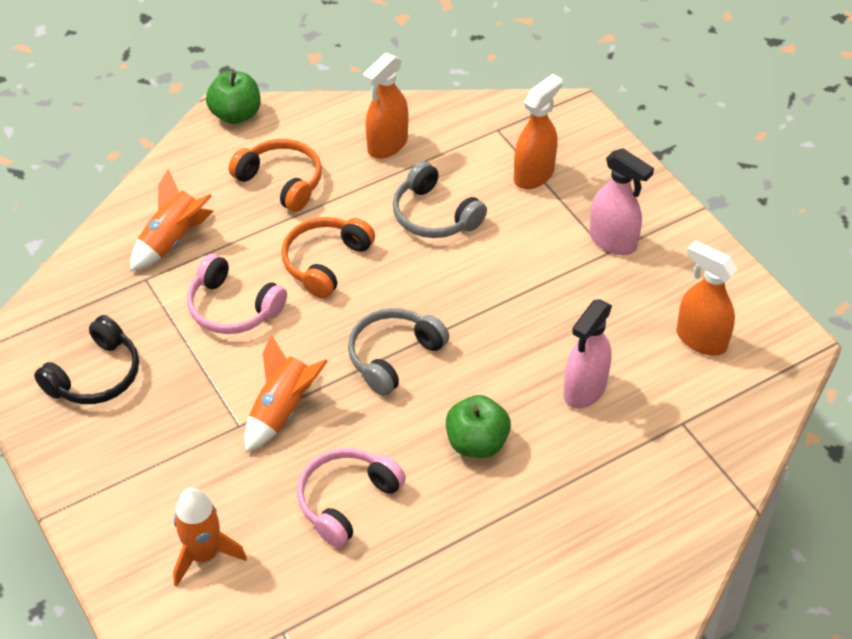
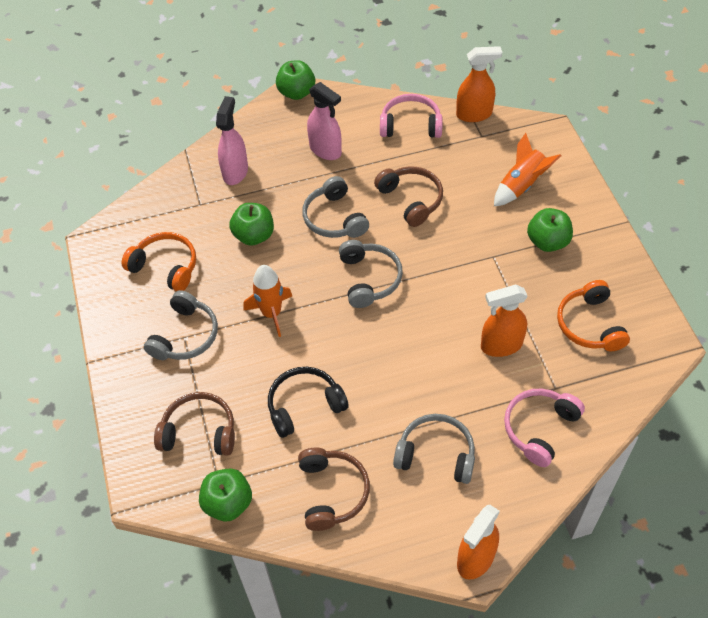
brown headphones: none = 0 -> [154,392,235,456] [298,447,370,531] [374,166,443,227] = 3
green apple: [206,71,261,124] [446,395,511,458] = 2 -> [199,469,252,521] [229,203,274,246] [276,60,315,100] [527,208,573,252] = 4
grey headphones: [348,308,449,396] [392,161,487,238] = 2 -> [144,290,218,360] [302,176,369,238] [339,240,403,308] [393,414,475,484] = 4
orange rocket: [130,169,213,271] [173,488,247,587] [244,334,328,452] = 3 -> [244,265,292,337] [494,133,561,206] = 2

